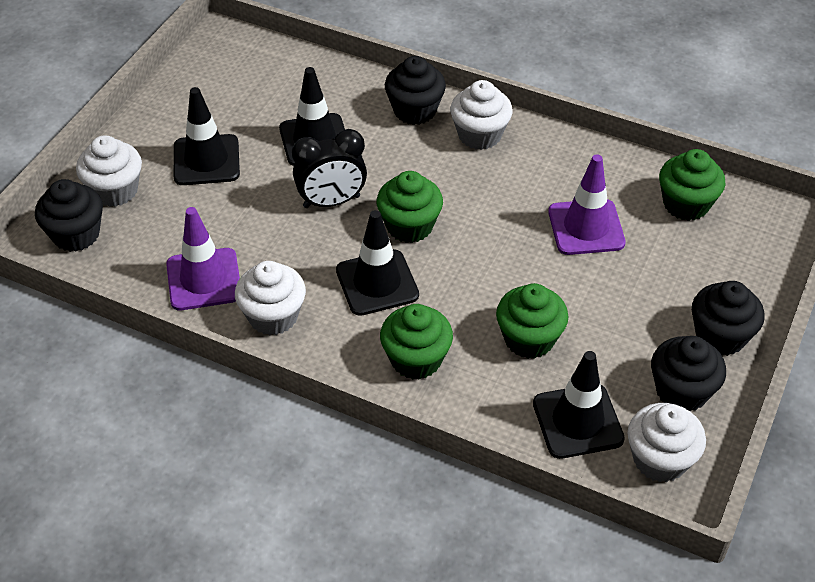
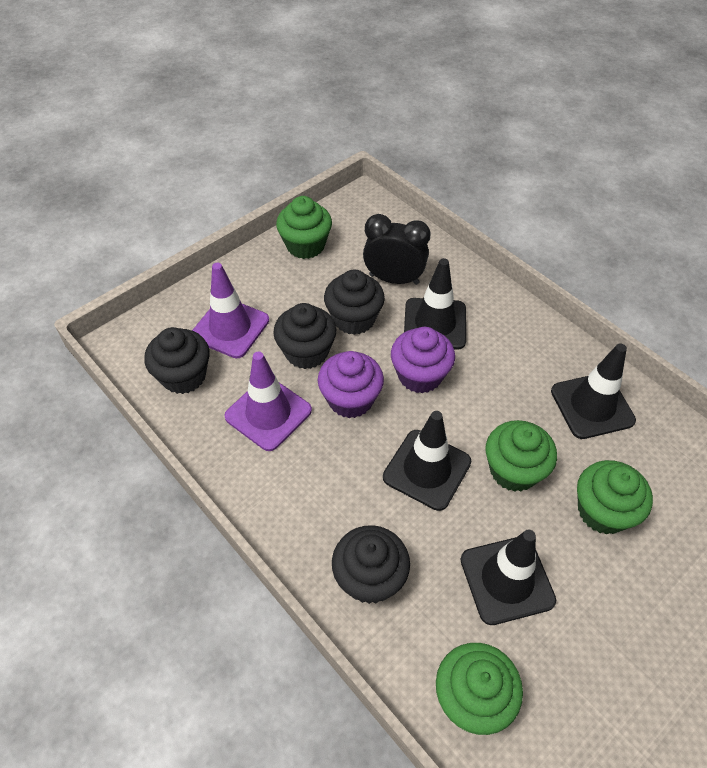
purple cupcake: none = 0 -> [318,351,384,418] [391,327,455,394] = 2
white cupcake: [76,135,142,207] [235,261,306,335] [450,80,513,150] [628,403,706,482] = 4 -> none = 0

